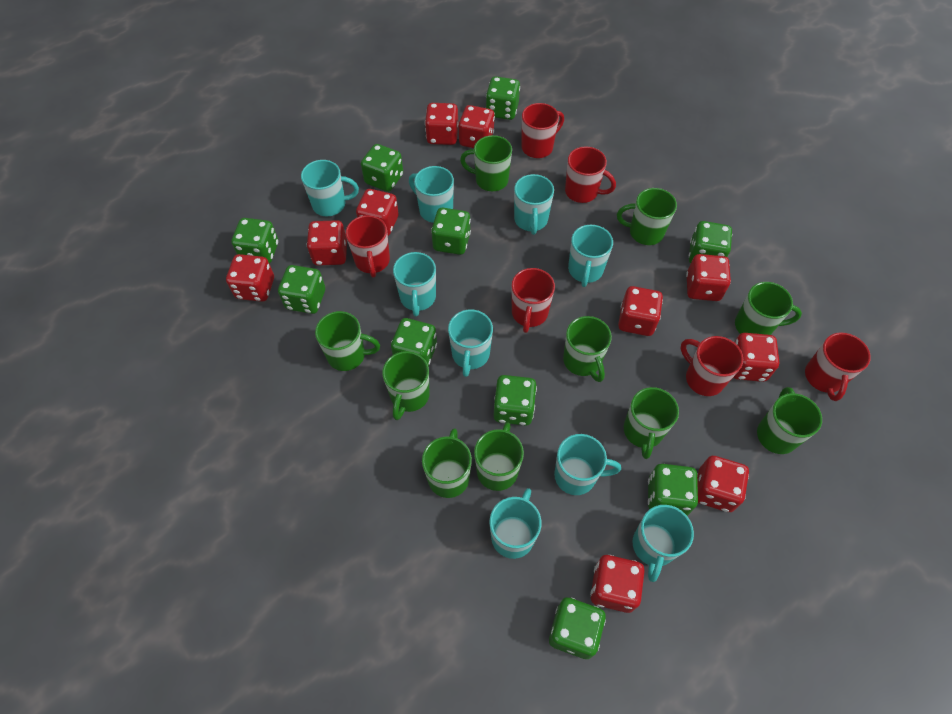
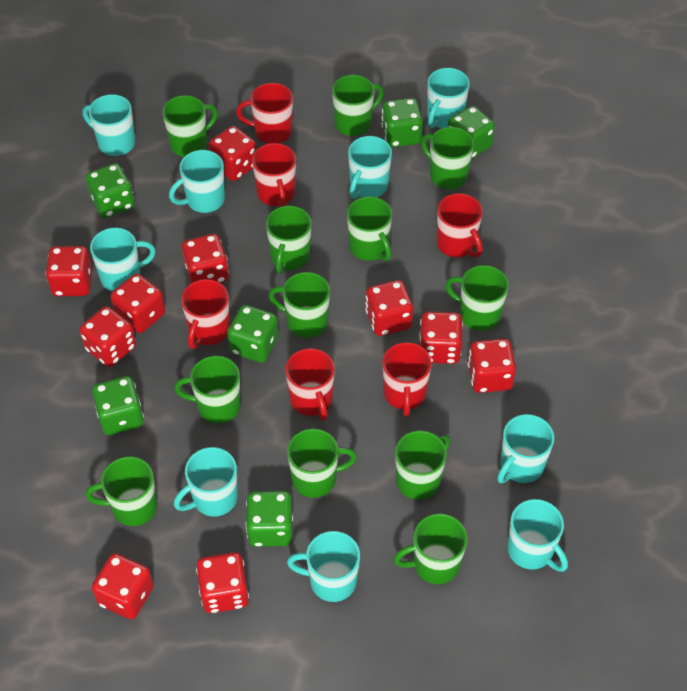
green dice: [231,218,278,264] [278,265,325,314] [361,144,403,192] [391,318,437,366] [431,208,471,255] [486,76,520,120] [494,375,537,426] [549,597,606,659] [648,464,698,516] [689,221,732,263] = 10 -> [86,163,135,218] [92,376,144,435] [228,305,278,363] [246,491,293,547] [381,98,423,147] [447,106,495,159] = 6
green mug: [315,311,380,371] [382,351,430,420] [422,428,472,498] [460,135,512,191] [474,422,524,491] [563,316,612,382] [617,188,677,245] [624,387,679,459] [735,282,802,335] [757,387,822,454] = 10 -> [85,456,157,526] [162,95,218,157] [174,356,241,423] [266,206,311,273] [268,272,330,338] [287,429,357,498] [332,75,384,136] [347,196,392,261] [393,514,467,584] [395,431,451,500] [421,127,474,189] [445,265,509,331] = 12

